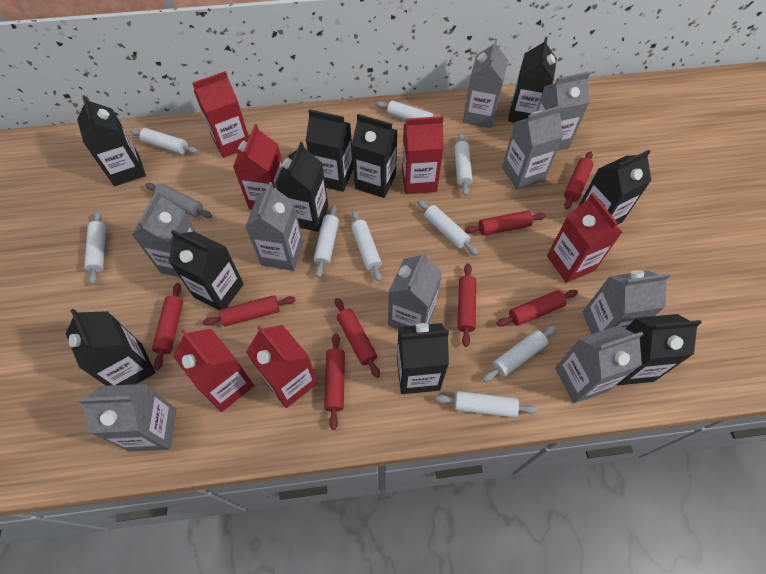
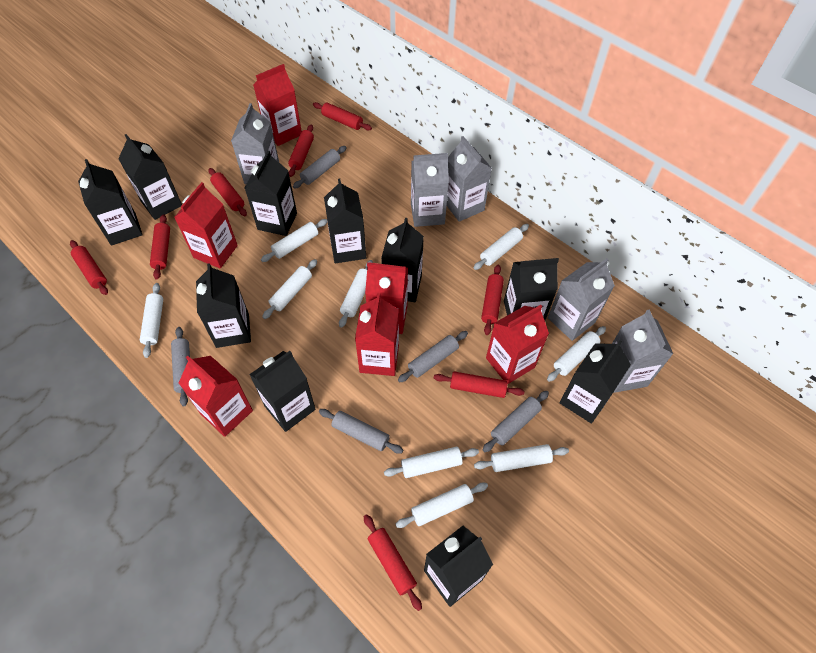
grey carton: [78,384,176,452] [132,191,196,277] [245,182,303,271] [388,251,443,329] [463,38,508,128] [502,105,563,190] [536,72,590,151] [555,326,643,403] [583,270,671,334] = 9 -> [231,103,279,184] [411,153,449,227] [447,136,492,222] [548,258,615,341] [612,309,673,393] = 5
grey rolling pin: [146,183,212,218] = 1 -> [171,327,190,406] [293,146,346,189] [319,409,403,454] [398,331,468,382] [483,391,549,452] = 5

